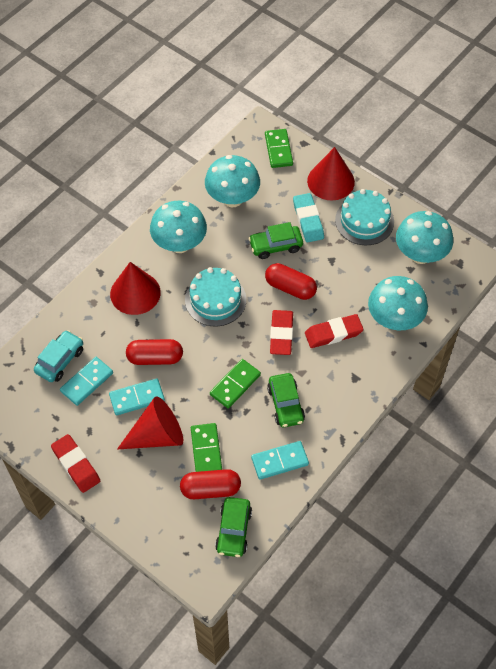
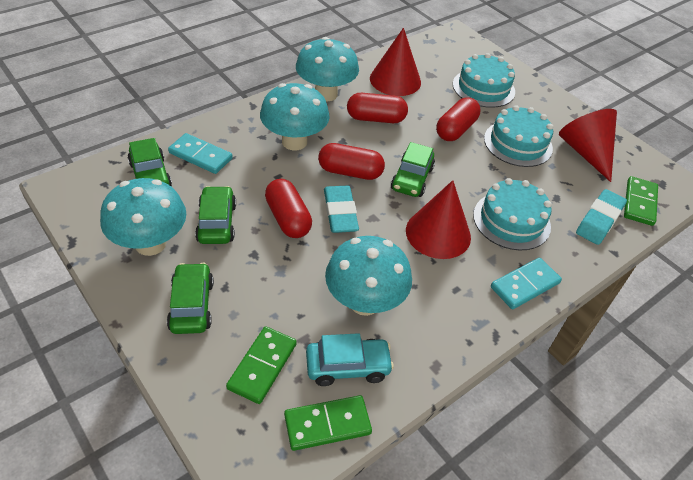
green car: [215,497,252,557] [249,222,303,259] [267,373,305,427] = 3 -> [127,138,172,187] [167,263,214,334] [195,186,236,244] [391,142,435,197] = 4
red capsule: [126,339,183,365] [180,469,241,499] [265,263,317,300] = 3 -> [265,179,312,238] [318,143,385,180] [347,93,408,123] [436,97,480,141] = 4
red eraser: [51,434,100,493] [270,310,293,355] [305,314,364,348] = 3 -> none = 0
turquoise cake: [185,267,246,327] [335,189,394,245] = 2 -> [453,53,515,108] [473,178,552,250] [484,105,553,167] = 3
turquoise domino: [60,357,113,406] [109,378,165,415] [251,441,309,480] = 3 -> [168,133,233,174] [491,258,562,309] = 2
turquoise eraser: [293,193,324,242] = 1 -> [324,186,359,233] [576,189,627,245] = 2

